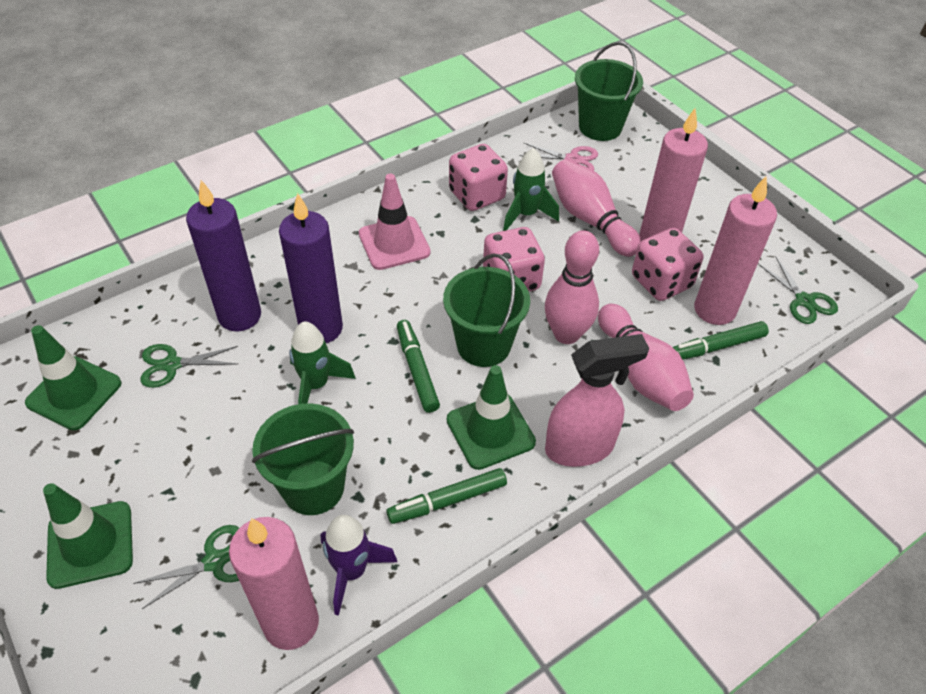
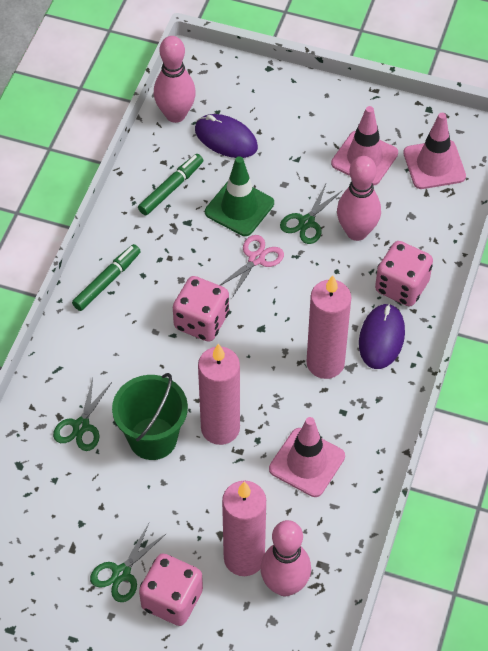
green bucket: [252,403,354,515] [443,253,530,367] [575,42,643,141] = 3 -> [112,373,188,460] = 1
green marker: [386,468,507,524] [397,320,440,413] [673,321,769,360] = 3 -> [72,244,141,311] [138,154,203,215] = 2
green rocket: [289,321,356,404] [503,148,559,231] = 2 -> none = 0
green traffic cone: [25,325,121,430] [43,483,133,589] [447,365,536,470] = 3 -> [205,156,274,236] = 1
pink spray bottle: [545,334,649,467] = 1 -> none = 0
pink traffic cone: [359,174,431,270] = 1 -> [269,417,345,497] [331,106,398,185] [403,113,466,189] = 3
purple candle: [186,180,261,331] [279,193,343,343] = 2 -> none = 0
purple mouse: none = 0 -> [195,114,258,158] [359,303,405,369] = 2
purple rocket: [320,515,397,616] = 1 -> none = 0

